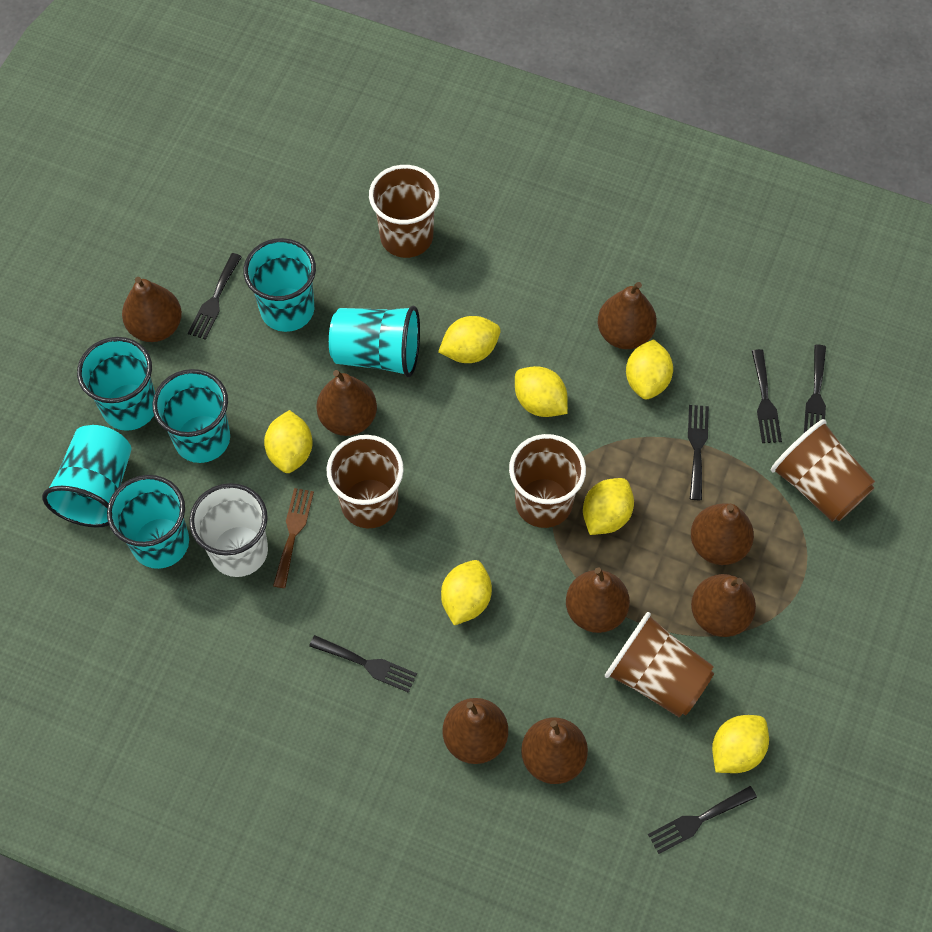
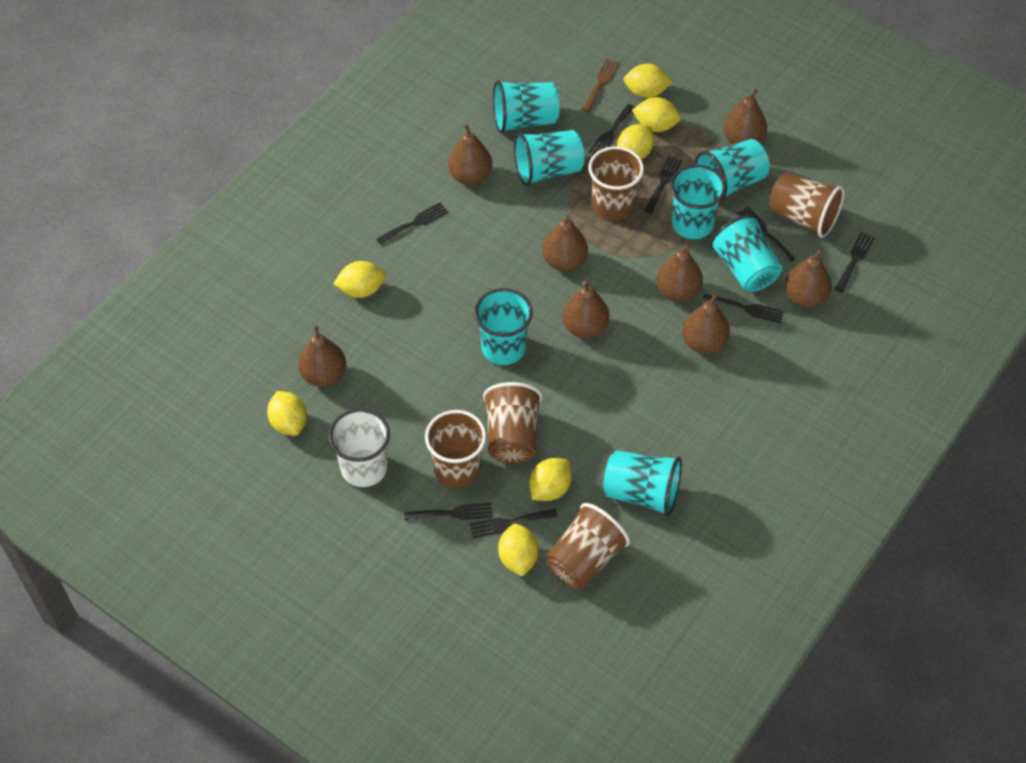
black fork: [188,253,242,340] [309,635,417,693] [648,786,757,854] [688,405,709,500] [752,349,782,443] [804,345,826,433] = 6 -> [376,202,448,245] [404,502,493,521] [470,508,558,539] [588,104,635,155] [644,156,682,214] [702,294,784,323] [737,206,795,263] [834,232,875,293] = 8
turquoise cup: [42,425,132,528] [77,337,155,431] [107,475,189,569] [152,369,230,463] [243,238,316,332] [329,305,420,377] = 6 -> [474,288,533,365] [493,80,560,133] [514,130,585,186] [603,450,682,516] [670,165,726,239] [694,139,769,202] [710,214,782,292] = 7

